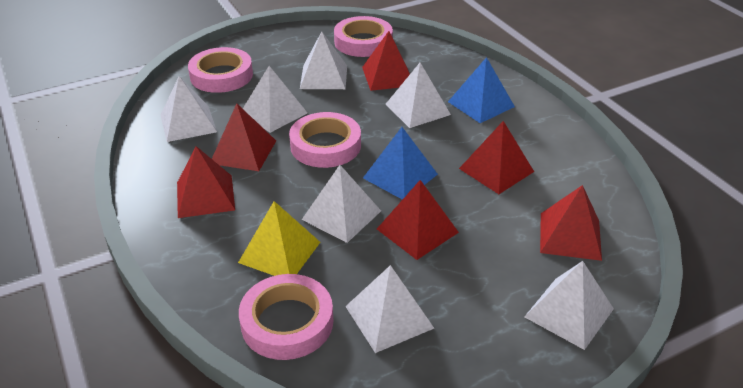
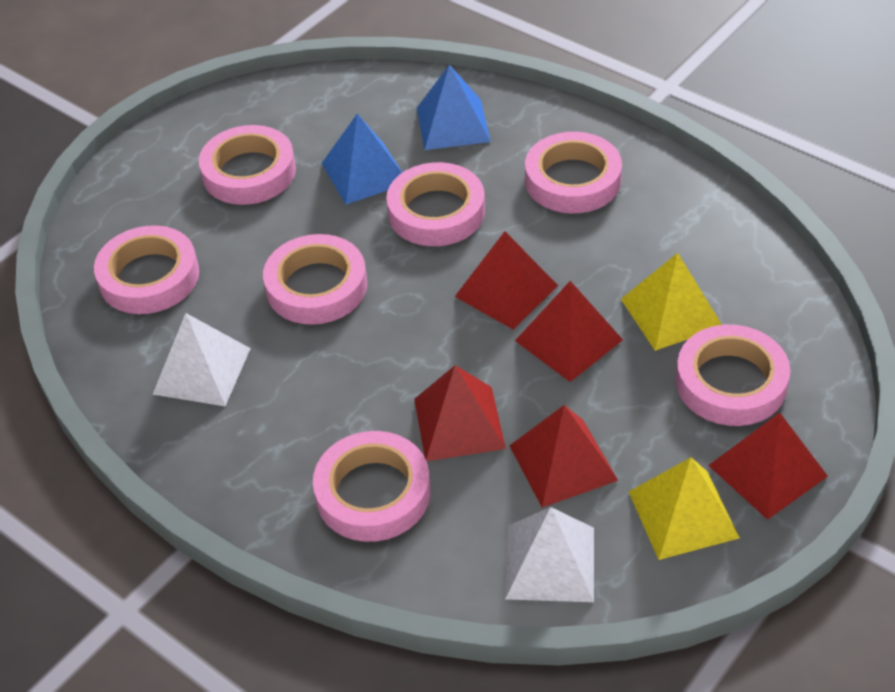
pink tape: [188,47,253,93] [239,274,333,360] [289,112,361,168] [334,16,393,57] = 4 -> [94,225,199,314] [199,125,296,205] [263,234,367,325] [313,431,431,542] [386,162,485,246] [525,132,622,213] [676,325,790,426] = 7
red pyramid: [177,146,235,218] [212,103,276,171] [362,31,410,91] [377,180,459,260] [459,121,534,194] [540,185,602,261] = 6 -> [414,365,506,461] [455,231,558,329] [509,405,618,508] [515,281,623,382] [708,412,828,520] = 5
white pyramid: [161,76,217,142] [243,66,307,133] [300,31,347,89] [302,165,381,243] [345,265,434,353] [386,63,451,128] [524,261,614,350] = 7 -> [152,313,251,406] [505,507,594,602] = 2
yellow pyramid: [238,201,320,276] = 1 -> [621,253,722,351] [629,457,740,560] = 2

